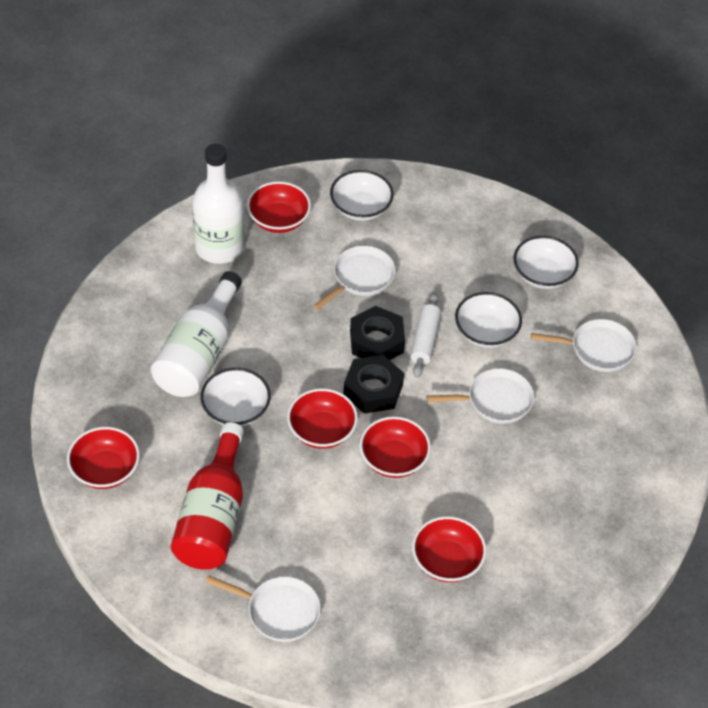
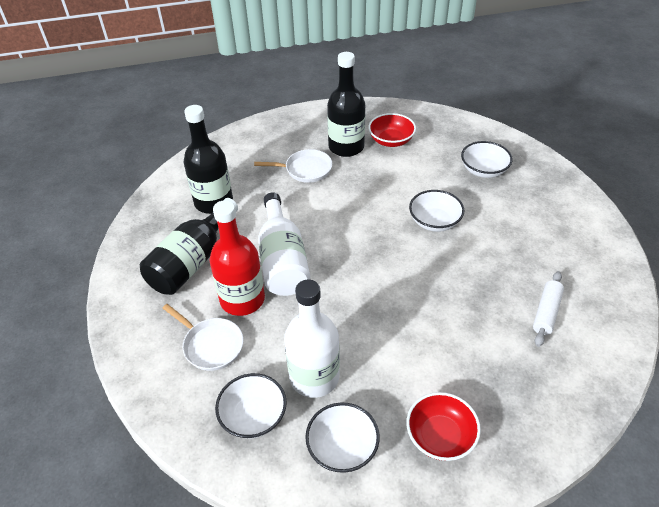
black bottle: none = 0 -> [140,198,238,295] [183,105,233,214] [327,52,365,157] = 3
black nut: [343,355,404,414] [350,306,405,360] = 2 -> none = 0
red bowl: [67,427,140,489] [247,181,311,233] [287,388,358,449] [359,416,431,478] [412,516,487,582] = 5 -> [368,113,416,147] [406,392,481,461] = 2
white pan: [206,576,321,642] [313,246,396,310] [426,368,534,424] [531,319,636,372] = 4 -> [163,304,243,371] [254,149,332,183] = 2

